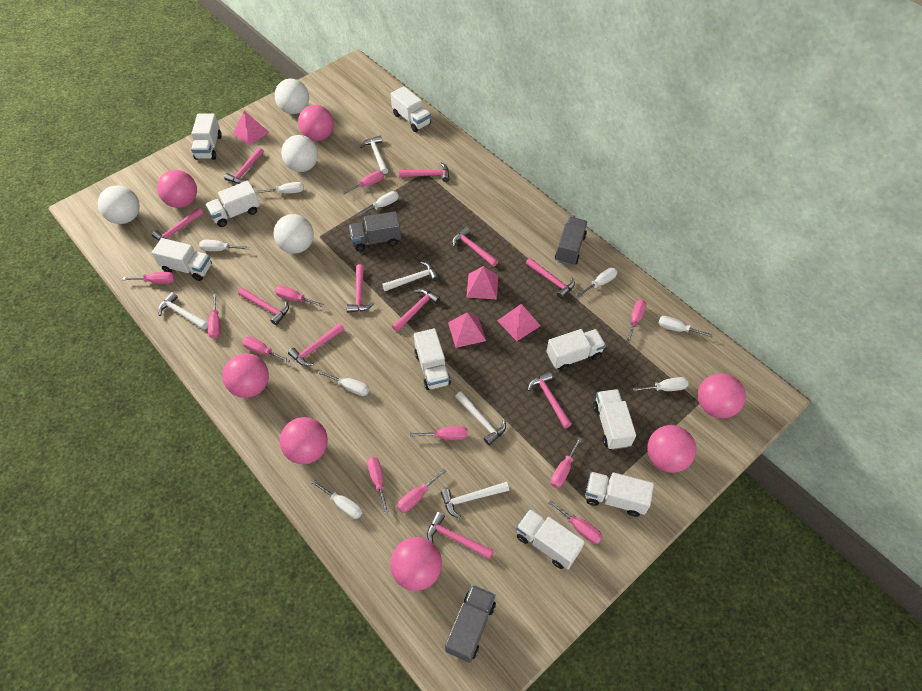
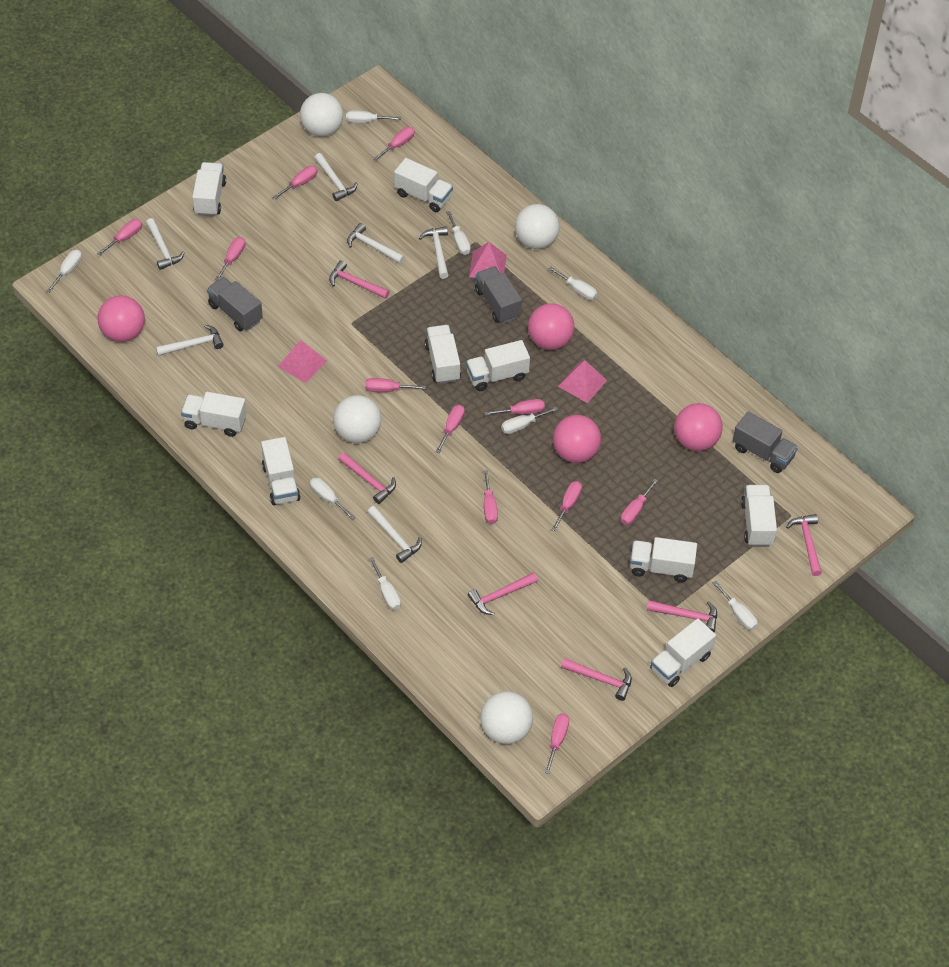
pink ball: [157,170,197,208] [223,353,269,398] [280,417,328,464] [298,105,334,141] [390,537,442,591] [647,425,696,473] [698,373,746,418] = 7 -> [98,295,145,342] [528,303,574,350] [553,415,601,463] [674,403,723,451] = 4
pink hammer: [152,208,204,241] [224,147,264,184] [238,288,289,325] [288,323,344,366] [346,264,374,313] [392,289,441,332] [399,162,450,182] [427,512,494,559] [452,227,498,267] [526,258,575,299] [528,371,572,428] = 11 -> [329,261,390,299] [338,452,396,504] [468,572,538,615] [561,658,632,701] [647,600,717,632] [786,514,822,576] = 6
pink pyramid: [233,111,269,146] [448,312,486,348] [466,266,498,299] [497,304,541,341] = 4 -> [278,340,327,383] [469,242,507,278] [558,360,607,403] = 3
white hammer: [158,292,208,330] [361,136,388,174] [382,262,439,291] [441,482,509,518] [455,391,506,445] = 5 -> [146,218,185,270] [156,325,224,356] [314,153,358,201] [347,223,405,264] [368,506,422,563] [419,226,449,279] = 6

